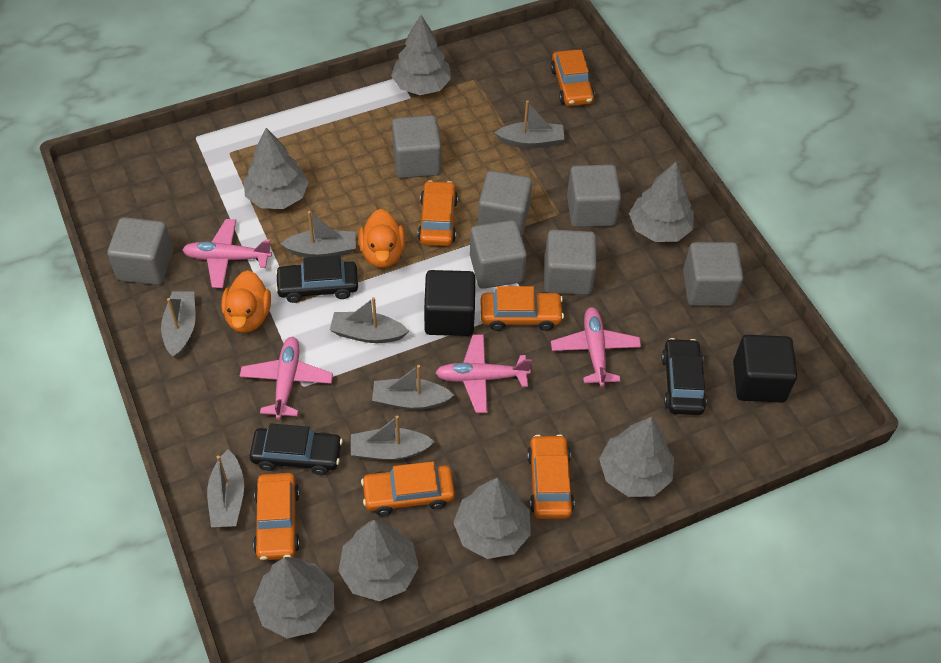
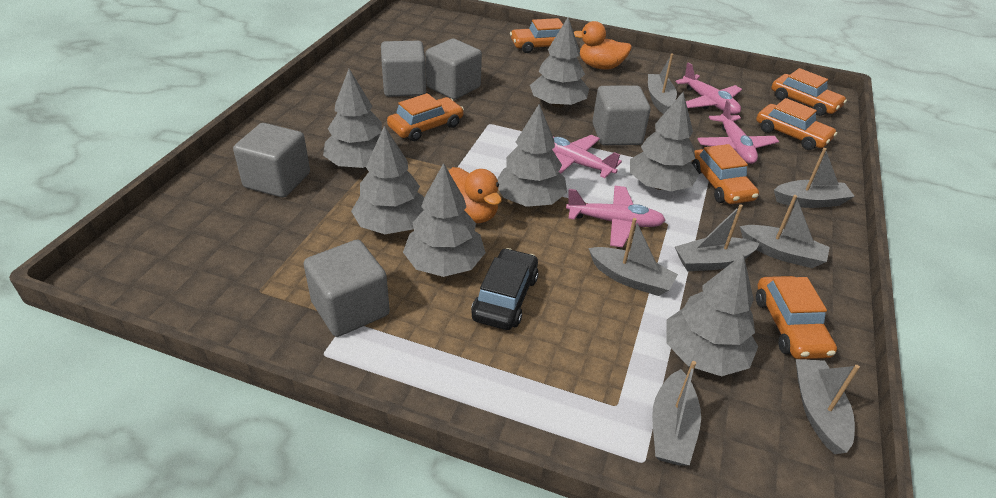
black car: [250,423,343,475] [275,255,358,303] [661,338,707,415] = 3 -> [471,248,539,330] = 1
black cube: [424,270,475,336] [733,335,797,403] = 2 -> none = 0
grey cube: [107,217,173,285] [392,115,441,178] [470,220,527,289] [478,171,532,237] [544,230,596,295] [567,165,621,227] [683,242,743,306] = 7 -> [233,123,310,198] [304,240,390,337] [381,41,426,97] [425,39,482,100] [592,85,651,145] = 5

